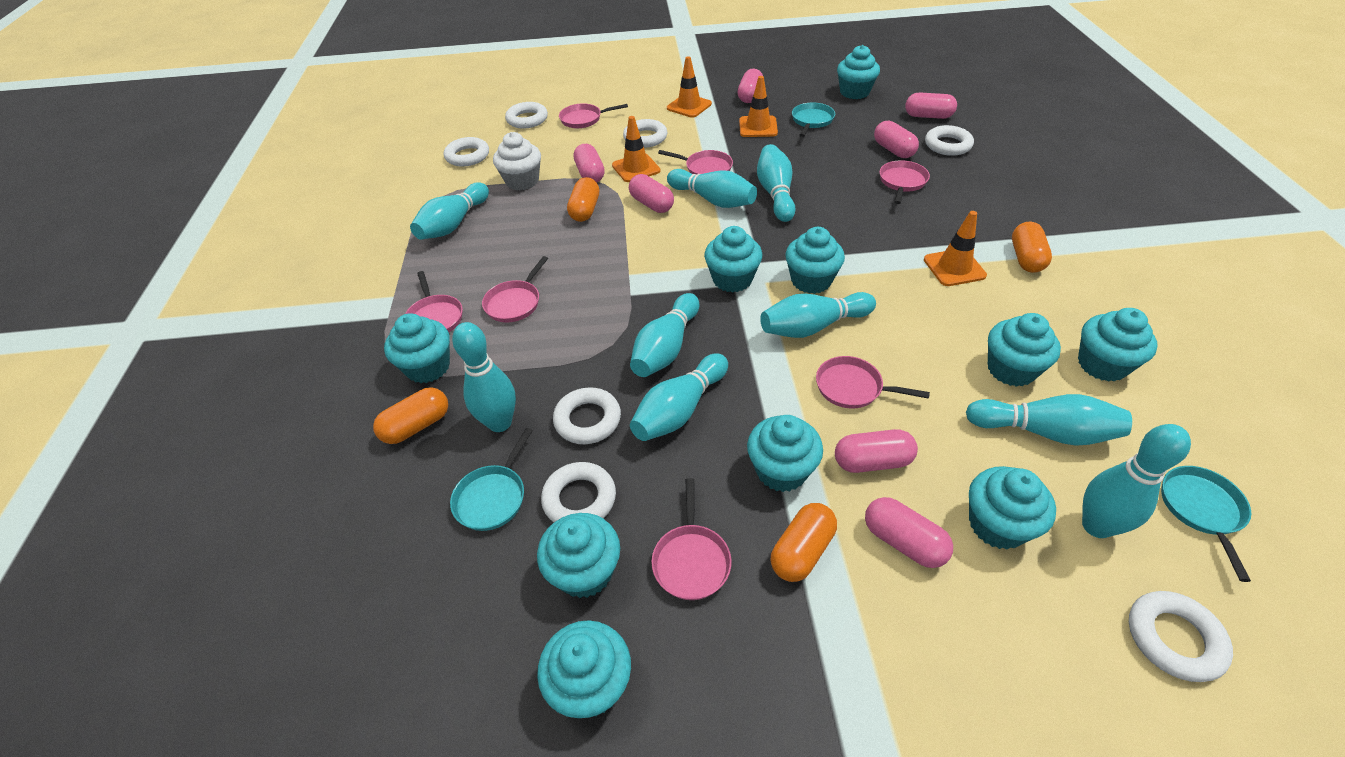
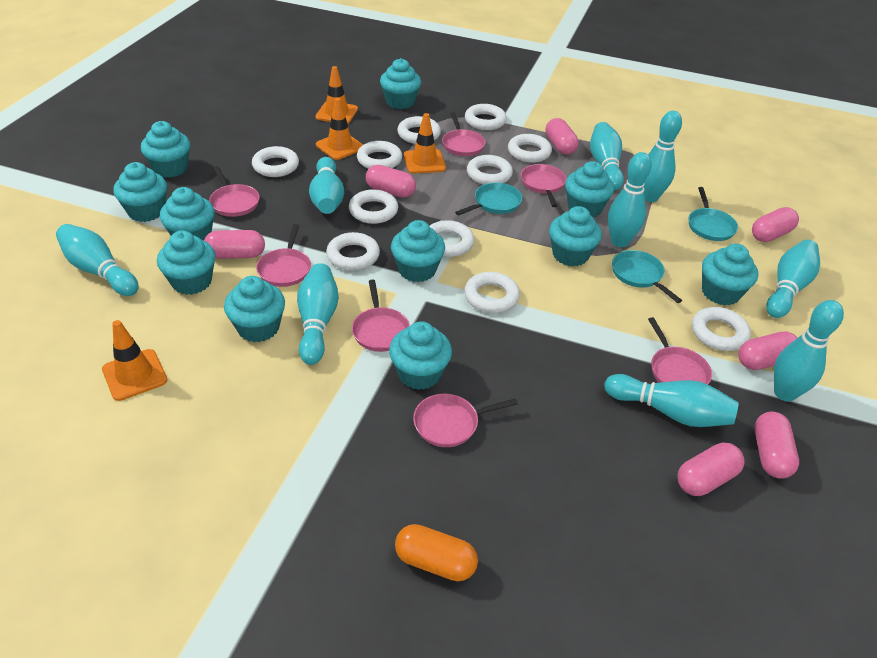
orange capsule: [373,387,448,444] [567,177,599,222] [771,503,837,582] [1012,221,1052,273] = 4 -> [395,524,478,581] = 1
turquoise cupcake: [384,313,450,383] [537,513,620,598] [537,620,631,718] [704,226,762,293] [747,415,823,492] [785,227,845,294] [837,45,880,99] [969,466,1056,549] [988,313,1061,387] [1078,308,1158,382] = 10 -> [113,162,167,222] [141,121,190,178] [157,231,215,295] [160,187,215,241] [224,276,285,342] [380,58,421,109] [389,321,452,390] [391,220,445,282] [549,206,602,266] [565,161,614,217] [702,244,758,305] = 11
white cupcake: [493,132,541,191] = 1 -> none = 0
white ring: [444,137,489,167] [505,102,548,129] [541,462,616,522] [553,387,621,444] [623,119,667,148] [925,125,974,156] [1129,591,1233,682] = 7 -> [252,146,299,177] [326,232,380,271] [349,189,398,224] [357,141,402,169] [397,116,441,144] [429,220,474,257] [464,272,520,313] [465,104,507,130] [467,155,513,185] [508,134,552,163] [692,307,751,351] = 11

